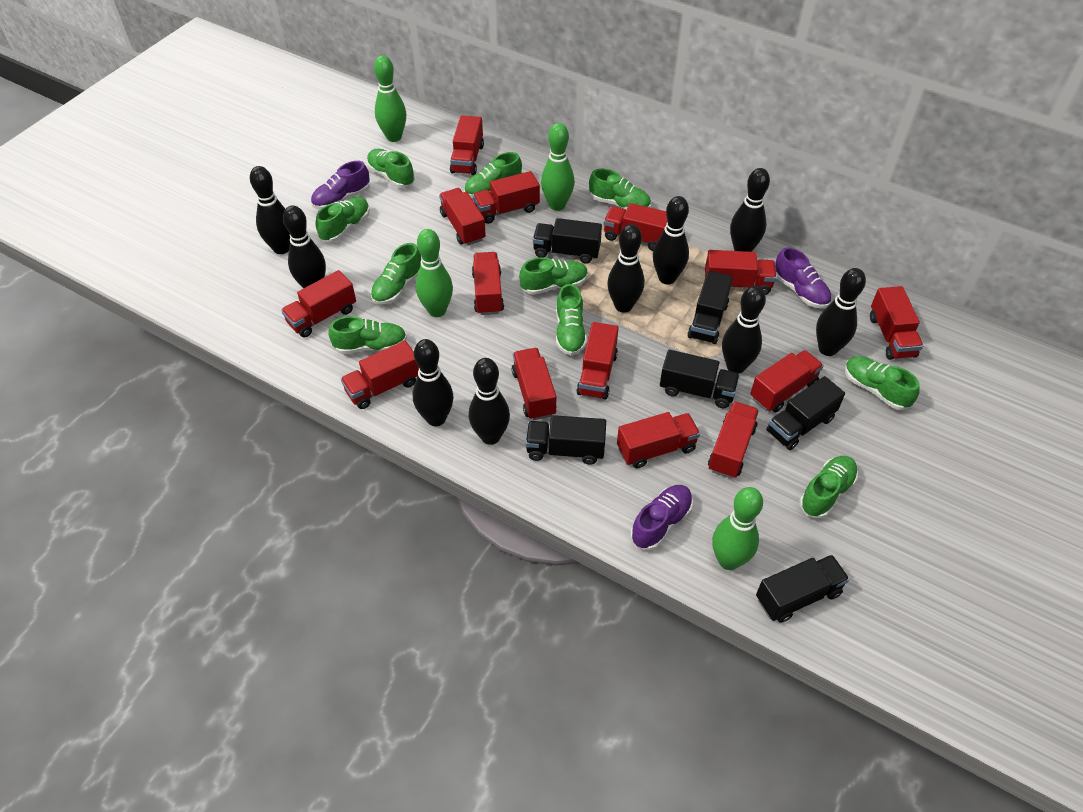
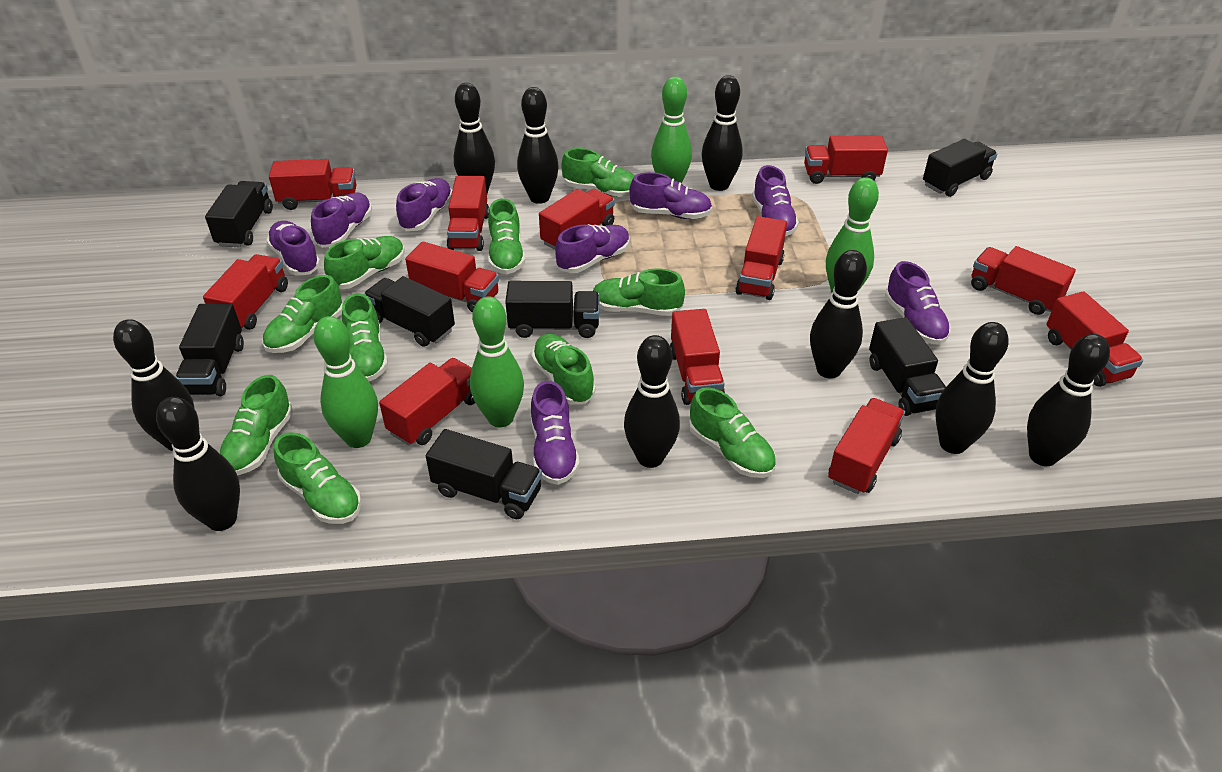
black truck: [526,415,606,465] [533,218,602,264] [660,350,740,409] [687,271,733,344] [756,555,850,623] [767,376,845,450] = 6 -> [176,304,244,396] [205,181,273,247] [364,276,455,347] [426,429,542,519] [505,281,600,338] [869,317,946,416] [923,139,998,197] = 7
purple shoe: [311,161,370,209] [631,485,693,550] [775,247,832,308] = 3 -> [267,221,321,276] [311,193,372,248] [396,178,452,231] [531,381,580,485] [555,224,630,273] [630,172,712,219] [752,165,799,236] [885,261,951,345] = 8
red truck: [281,270,356,337] [341,341,419,409] [439,188,486,246] [450,115,484,175] [472,252,504,315] [473,171,540,224] [512,348,556,420] [576,322,619,399] [604,203,668,251] [617,412,700,468] [705,250,777,295] [708,401,759,479] [750,350,824,413] [870,286,923,360] = 14 -> [203,254,288,330] [269,159,357,210] [379,358,475,446] [405,241,499,313] [447,176,489,251] [539,189,615,250] [670,309,725,405] [736,216,787,300] [804,135,888,184] [828,398,905,494] [971,246,1076,315] [1046,291,1143,387] = 12

